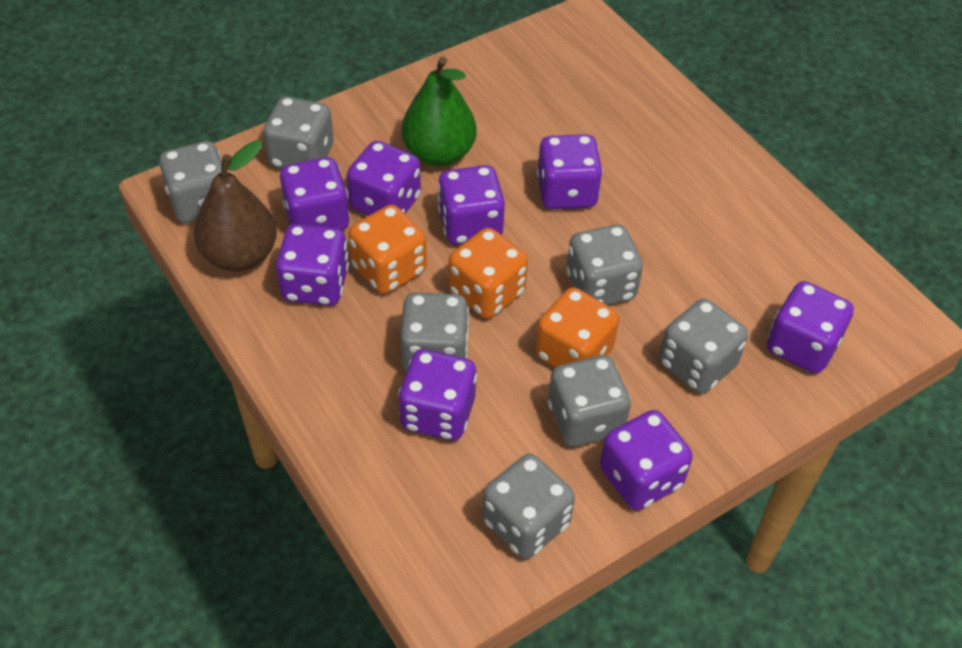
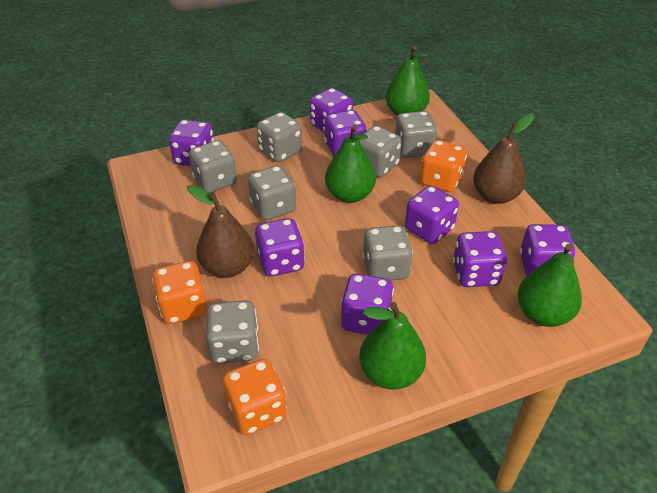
brown pear: [194,140,277,271] = 1 -> [187,185,254,278] [473,114,534,204] = 2
green pear: [402,57,476,166] = 1 -> [325,125,376,203] [359,302,426,389] [385,46,430,116] [517,244,582,327] = 4

